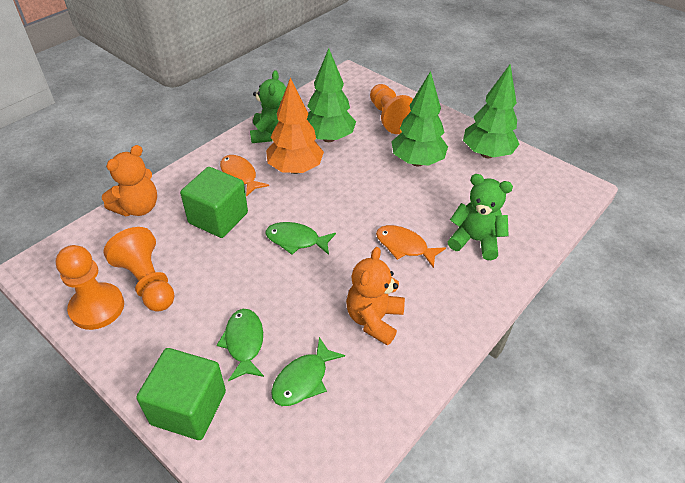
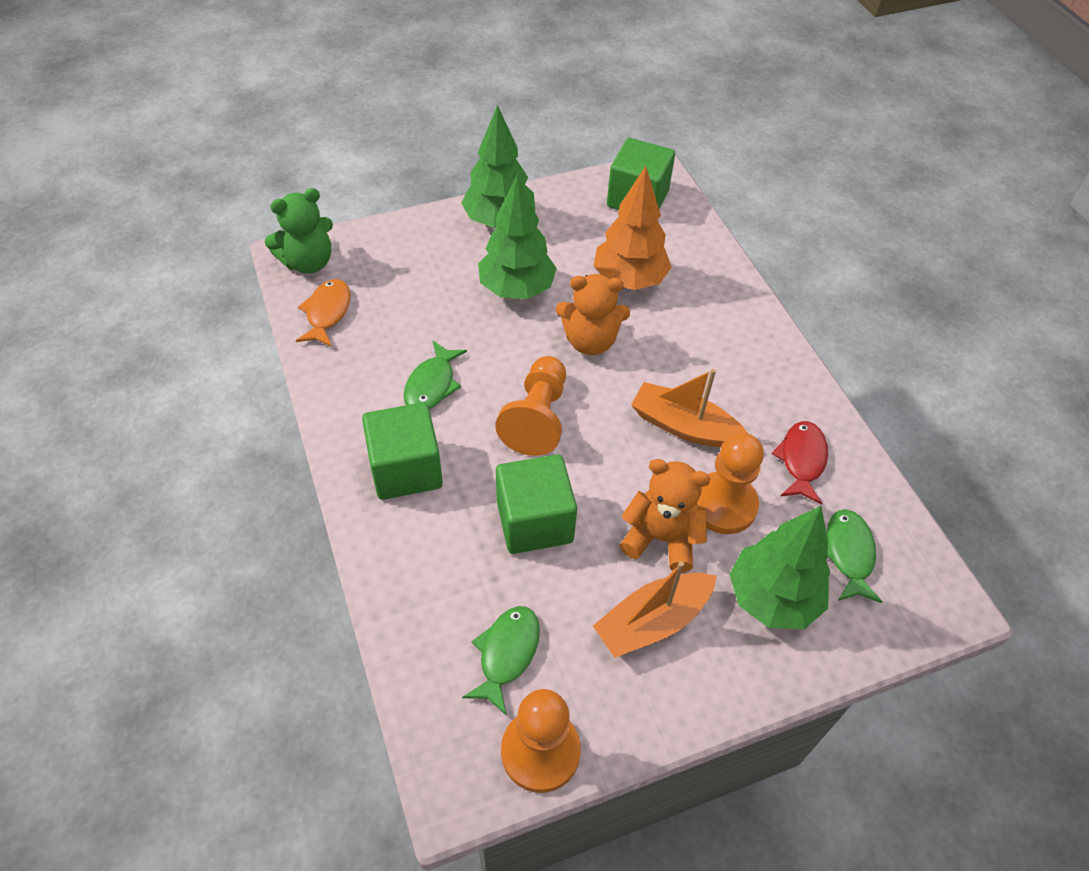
green cube: [136,348,226,440] [180,167,248,238] = 2 -> [362,402,443,500] [496,454,577,554] [607,138,675,210] = 3
green teddy bear: [250,70,286,143] [448,174,513,260] = 2 -> [265,188,333,274] = 1
orange boat: none = 0 -> [593,561,717,658] [631,369,747,447] = 2
orange fish: [220,155,269,197] [376,225,446,268] = 2 -> [296,279,351,347] = 1
red fish: none = 0 -> [772,421,828,505] = 1

